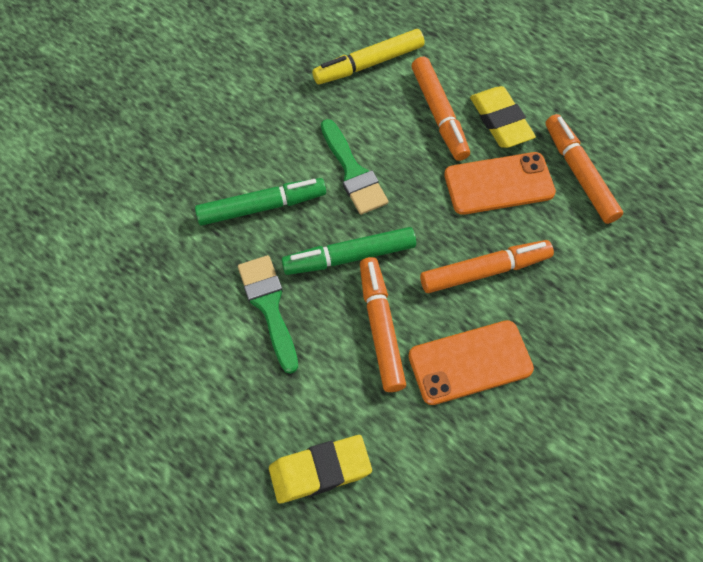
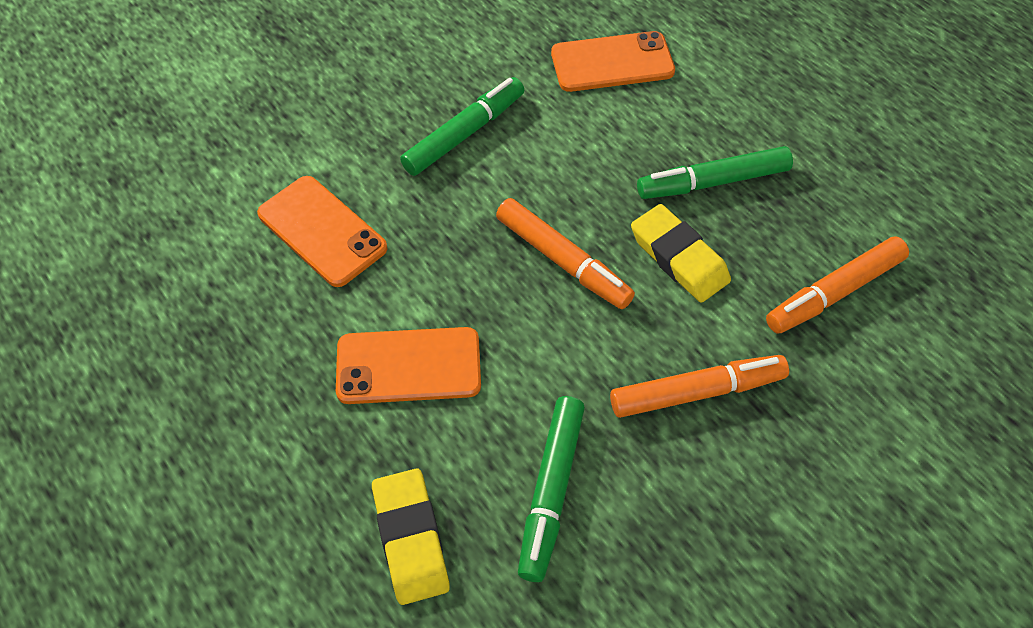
green brush: [238,255,298,374] [321,119,389,215] = 2 -> none = 0
green marker: [195,178,326,226] [282,227,416,275] = 2 -> [400,77,524,176] [518,396,585,582] [637,146,793,199] = 3
orange marker: [360,257,406,392] [411,57,470,161] [420,240,554,293] [546,114,623,224] = 4 -> [496,198,635,309] [610,355,789,418] [766,236,909,333] = 3
orange phone: [408,320,534,405] [444,152,556,215] = 2 -> [257,176,387,287] [336,327,481,404] [551,31,675,92] = 3
yellow marker: [312,29,425,84] = 1 -> none = 0

